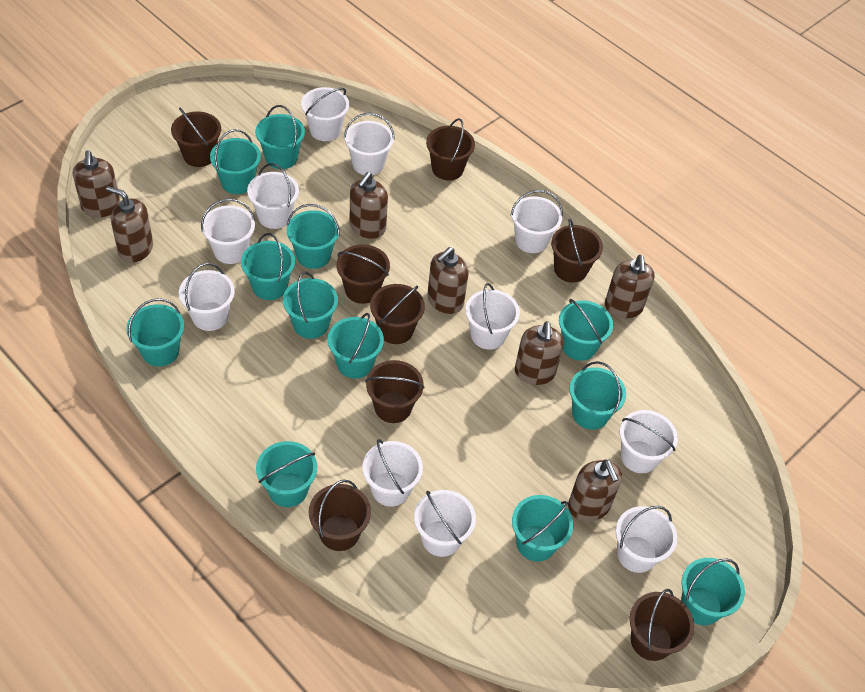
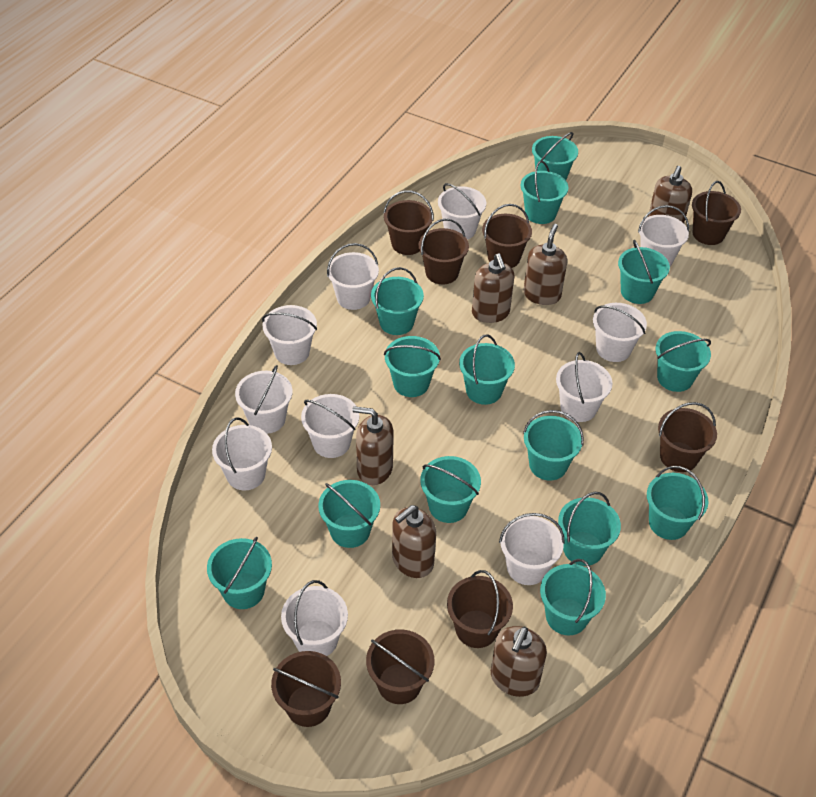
brown soap dispenser: [73,150,120,217] [106,186,153,263] [349,172,388,239] [427,247,469,314] [515,321,564,385] [568,460,622,522] [605,255,654,318] = 7 -> [352,406,394,485] [392,505,436,578] [472,253,514,323] [491,626,547,697] [523,224,567,305] [648,166,692,223] = 6
turquoise bucket: [126,298,184,367] [210,129,261,194] [241,233,295,300] [255,105,305,169] [256,441,317,507] [283,271,338,339] [287,204,340,269] [328,313,384,379] [512,495,573,562] [559,299,613,361] [570,361,626,430] [681,558,745,625] = 12 -> [207,537,272,609] [318,480,380,548] [371,267,424,335] [384,336,441,397] [420,456,481,523] [459,335,515,405] [521,161,569,224] [523,410,584,481] [532,132,578,180] [540,559,606,636] [558,492,621,566] [618,240,670,304] [647,466,709,540] [656,331,711,392] = 14

